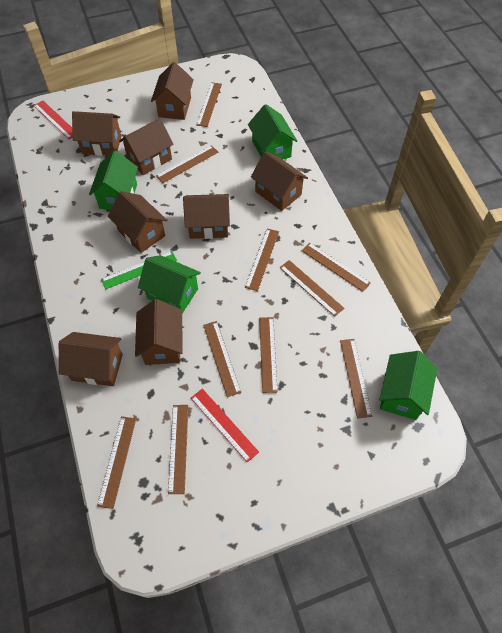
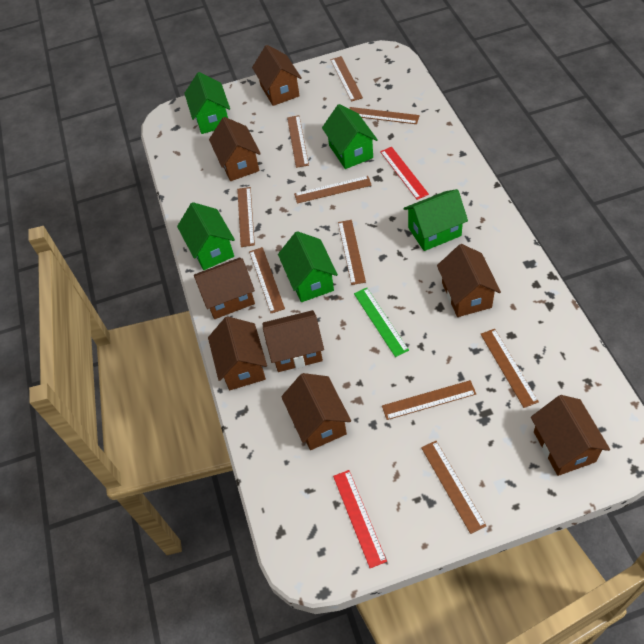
green house: [89,150,138,210] [138,255,201,314] [248,104,297,159] [379,351,437,420] = 4 -> [177,202,235,270] [184,72,230,134] [278,231,338,302] [322,104,378,169] [404,189,468,251] = 5

